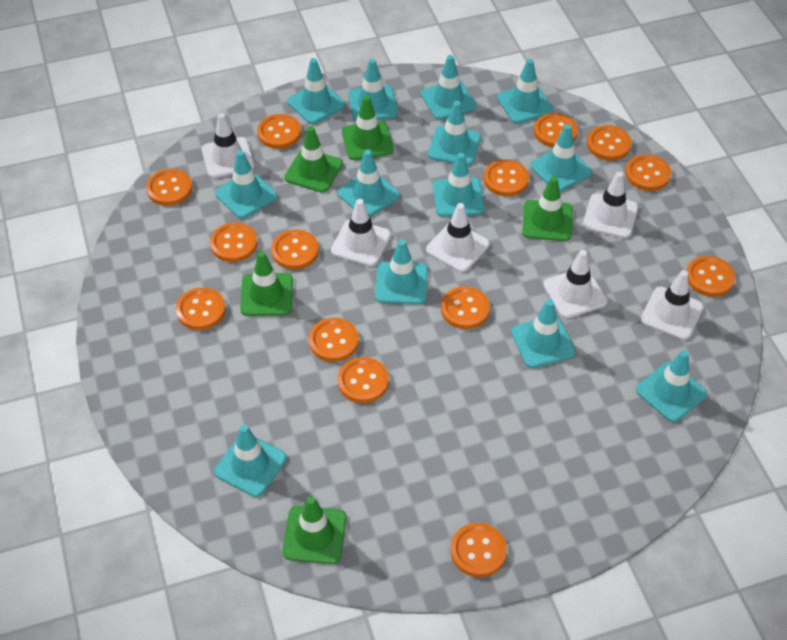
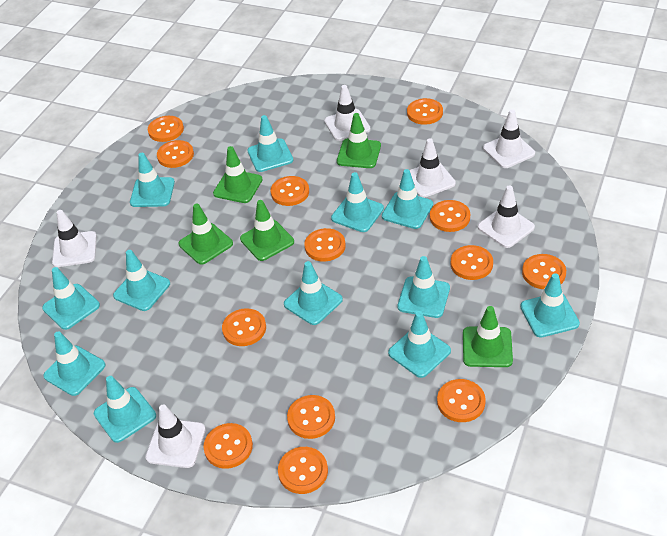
orange button: [146,169,192,206] [176,287,226,330] [210,222,257,262] [257,114,301,149] [271,230,319,269] [309,318,359,362] [338,357,389,403] [441,286,490,329] [451,523,507,577] [484,159,529,196] [534,113,578,147] [587,125,632,161] [625,154,671,191] [687,256,735,297] = 14 -> [148,116,184,142] [157,140,194,168] [203,423,253,469] [222,308,266,346] [271,176,309,206] [278,447,328,494] [287,395,335,439] [304,228,346,262] [407,98,443,125] [430,200,470,232] [437,379,486,422] [451,245,493,280] [522,254,566,289] = 13
turquoise traffic cone: [214,425,287,497] [215,150,277,219] [287,58,345,124] [338,150,400,217] [348,59,398,121] [375,239,428,304] [421,55,476,120] [428,101,481,166] [433,153,484,217] [497,59,553,124] [511,299,575,368] [531,124,592,192] [636,350,707,422] = 13 -> [42,267,100,330] [43,331,106,396] [94,376,156,443] [113,250,170,311] [130,153,175,207] [248,115,293,172] [284,261,343,325] [331,172,384,232] [382,169,433,229] [388,311,451,378] [397,256,450,318] [520,273,580,337] = 12

